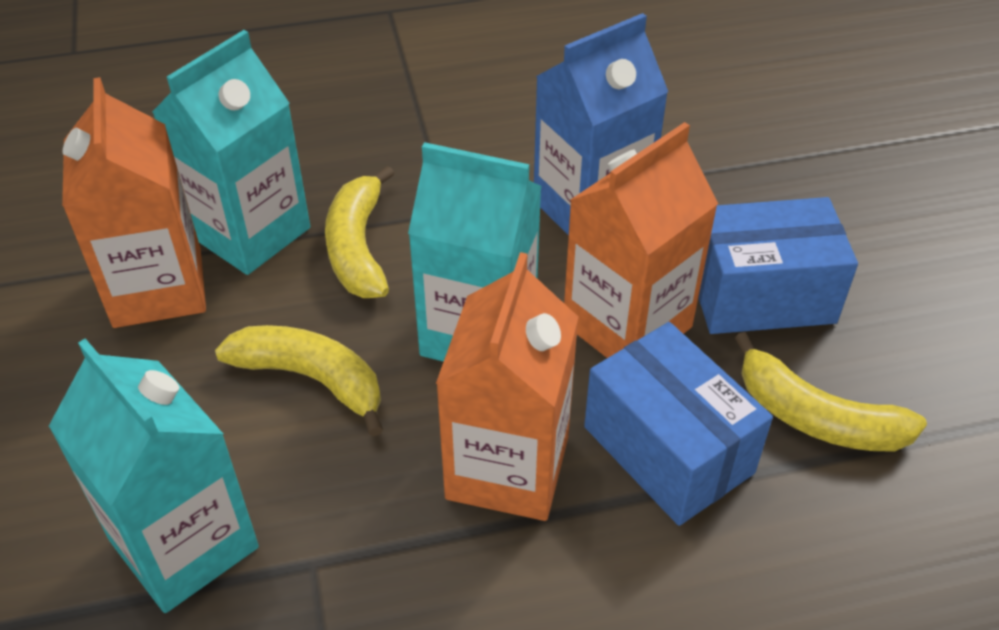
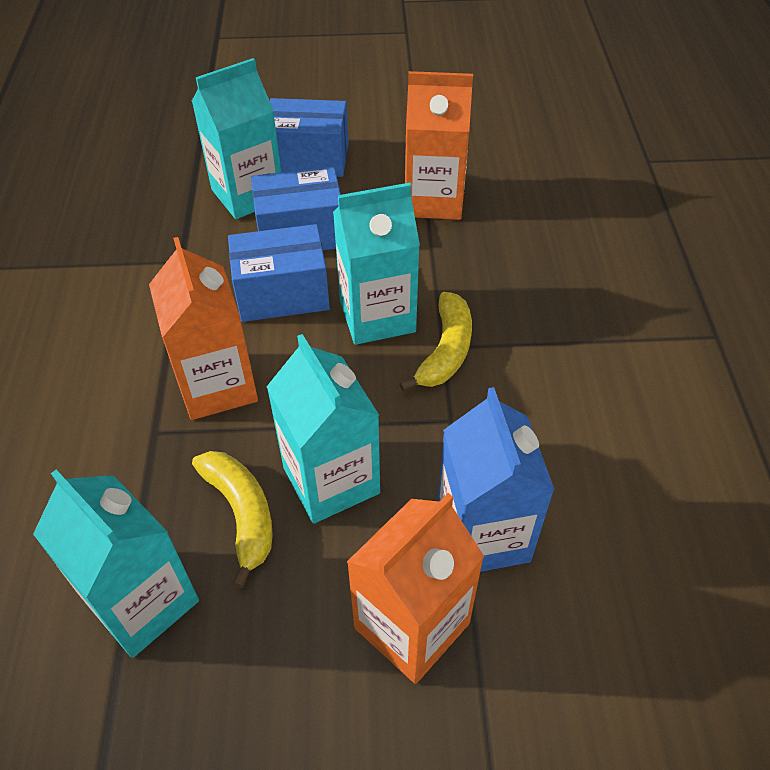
blue box: [584,322,773,526] [698,197,858,334] = 2 -> [228,224,330,322] [251,166,341,250] [270,98,349,177] = 3
turquoise carton: [49,338,259,613] [152,30,310,275] [408,142,542,362] = 3 -> [33,470,199,658] [192,58,281,219] [267,334,380,524] [333,183,420,345] = 4
yellow banana: [215,325,383,436] [325,166,395,298] [735,332,927,451] = 3 -> [192,451,273,589] [399,292,472,391] = 2

